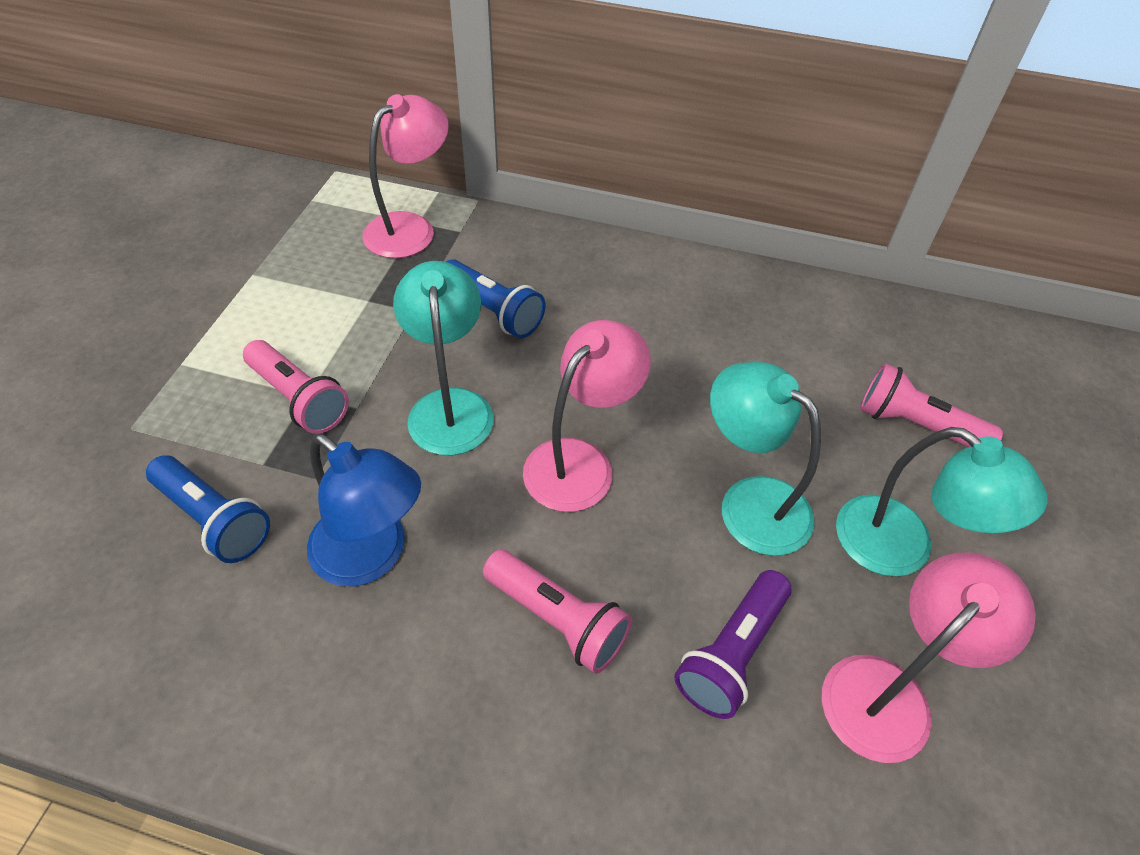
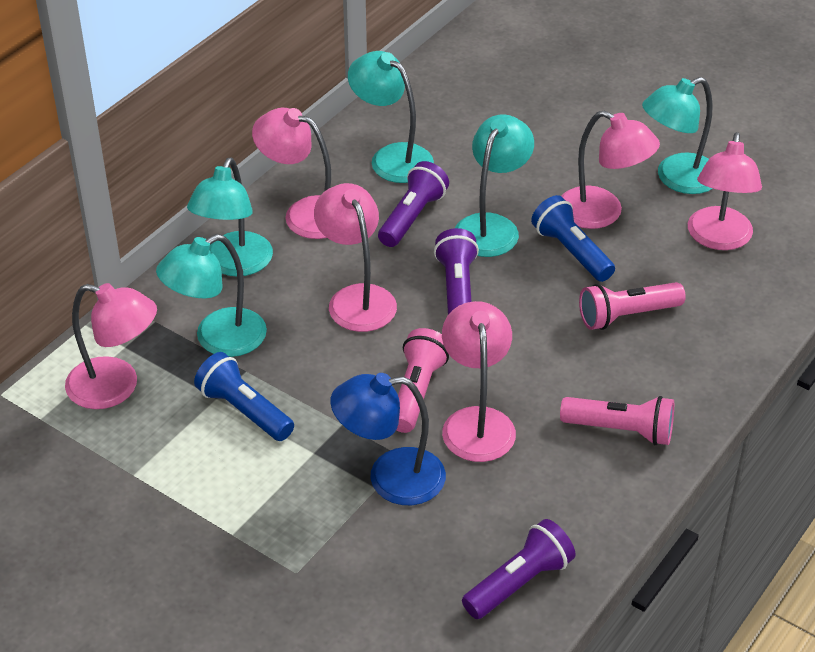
pink lamp: [362,94,449,258] [523,320,651,512] [822,552,1036,763] = 3 -> [65,283,157,409] [252,108,331,239] [314,183,397,332] [442,301,516,462] [561,111,660,229] [688,132,762,250] = 6
purple flashlight: [674,570,792,719] = 1 -> [378,161,449,247] [434,228,479,315] [462,519,576,619] = 3
turquoise lamp: [393,261,494,455] [710,362,821,556] [836,427,1048,576] = 3 -> [156,234,267,357] [187,157,273,276] [348,51,434,183] [455,114,534,257] [642,77,713,194] = 5

